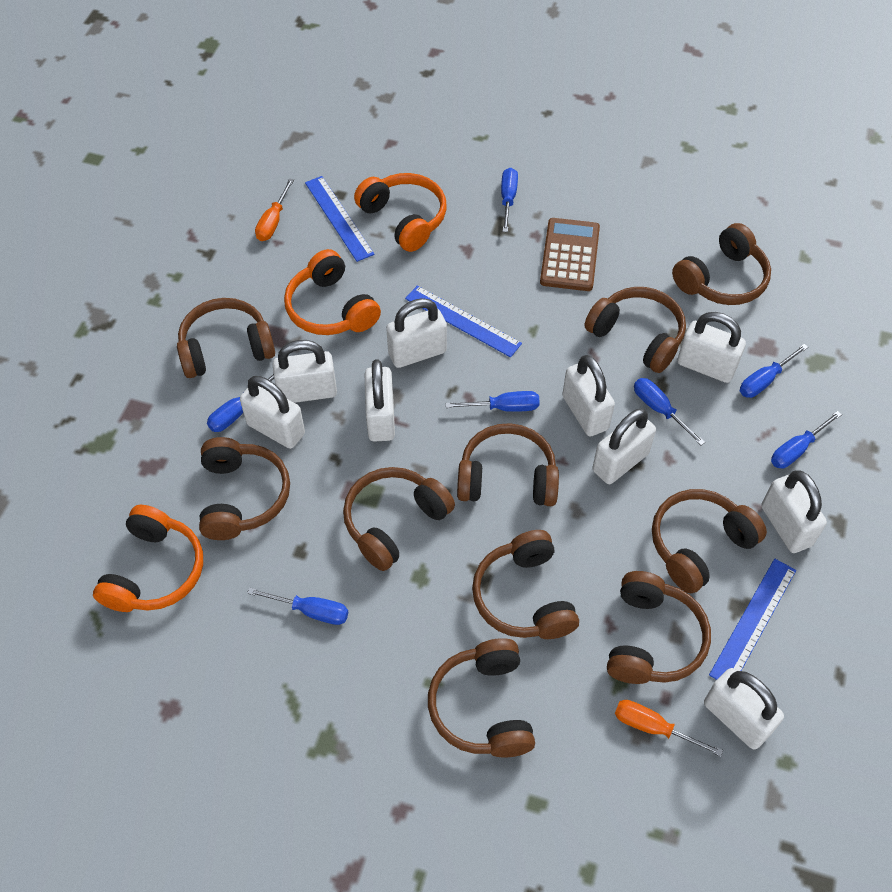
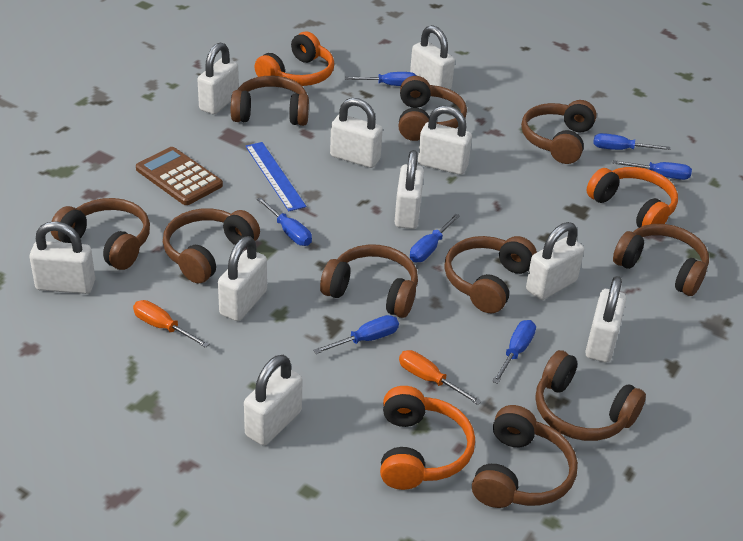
blue ruler: [305,176,375,262] [405,286,522,357] [709,559,796,680] = 3 -> [245,142,306,211] = 1
white padlock: [240,376,305,449] [273,340,337,403] [365,359,395,442] [386,298,447,368] [562,355,615,436] [593,408,656,484] [677,312,746,383] [704,668,784,749] [761,470,827,553] = 9 -> [30,221,95,294] [197,43,239,114] [218,236,267,321] [244,355,302,446] [330,98,383,168] [395,150,424,229] [410,25,455,89] [418,105,472,175] [526,222,584,300] [585,276,626,363] = 10

